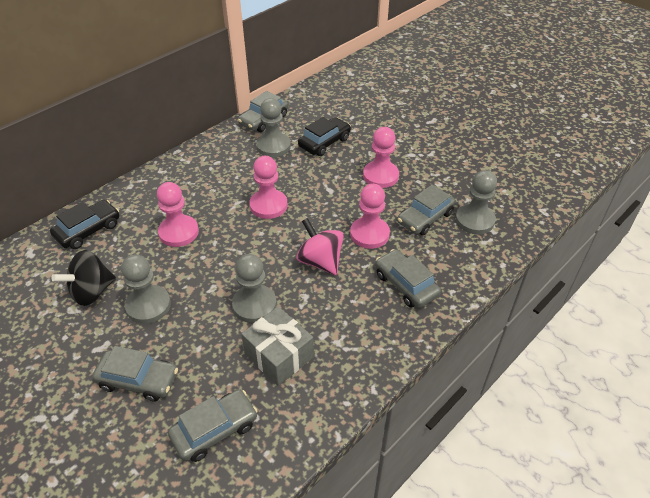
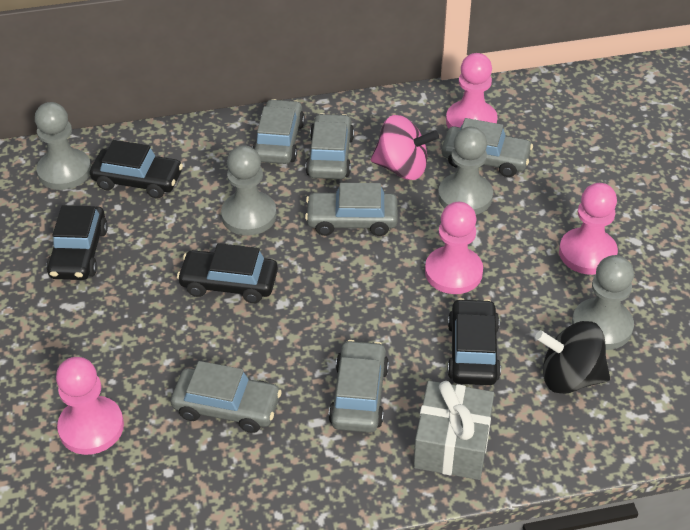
black car: [50,200,119,249] [298,117,351,156] = 2 -> [46,205,108,280] [90,140,183,198] [177,243,278,303] [447,298,501,385] = 4
grey car: [92,346,178,402] [168,389,258,462] [238,91,288,132] [375,249,441,308] [397,185,456,235] = 5 -> [171,361,282,433] [252,99,305,164] [305,113,354,179] [305,183,398,236] [329,340,389,433] [442,118,533,177] = 6

